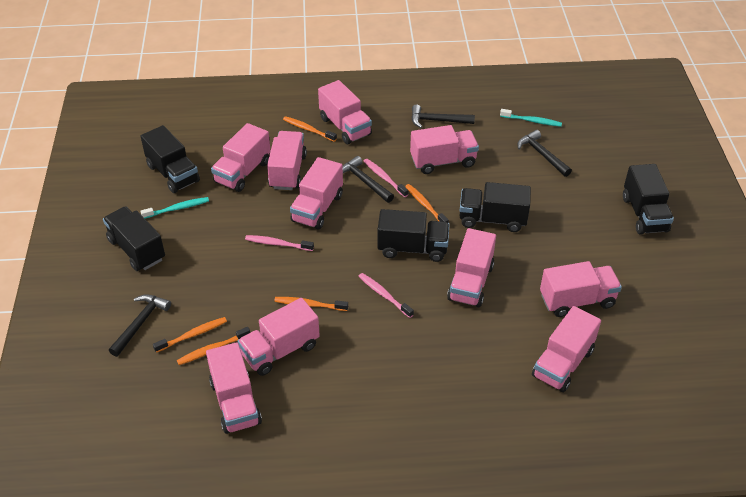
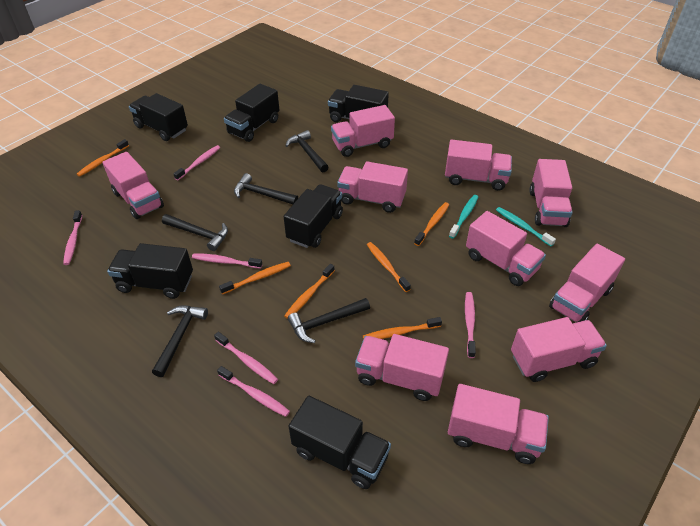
black hammer: [109,294,171,357] [342,156,394,203] [412,104,475,128] [518,130,572,177] = 4 -> [152,306,208,377] [162,214,228,251] [234,173,298,204] [285,130,329,172] [288,298,370,343] = 5
black truck: [103,206,165,271] [140,125,200,193] [377,209,450,262] [459,182,531,232] [623,164,674,235] = 5 -> [107,243,193,299] [129,93,188,141] [224,84,280,142] [284,184,343,248] [288,396,391,489] [328,85,389,122] = 6
orange toothbrush: [153,317,227,353] [177,327,250,365] [274,297,348,311] [283,116,337,142] [405,184,449,223] = 5 -> [77,139,129,177] [219,262,291,294] [284,264,335,319] [363,317,442,339] [367,242,411,292] [414,202,449,246] = 6
pink toothbrush: [245,235,314,251] [359,273,414,318] [364,159,408,197] = 3 -> [63,210,82,265] [173,145,220,180] [192,253,262,269] [214,332,278,384] [217,366,290,417] [465,292,476,358] = 6

